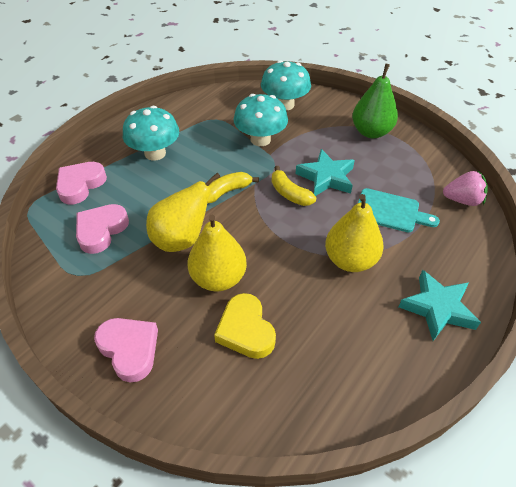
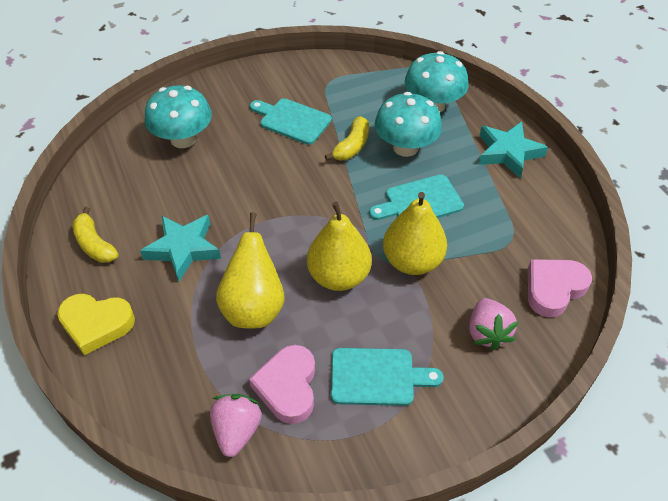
green pear: [352,63,398,138] = 1 -> none = 0
pink heart: [56,162,107,205] [76,204,129,254] [94,318,158,383] = 3 -> [249,345,315,424] [528,259,592,317] = 2
pink strawberry: [443,171,488,206] = 1 -> [210,394,262,457] [469,298,519,350] = 2
turquoise cutting board: [358,188,440,232] = 1 -> [250,98,332,145] [331,348,444,406] [369,174,464,220] = 3

